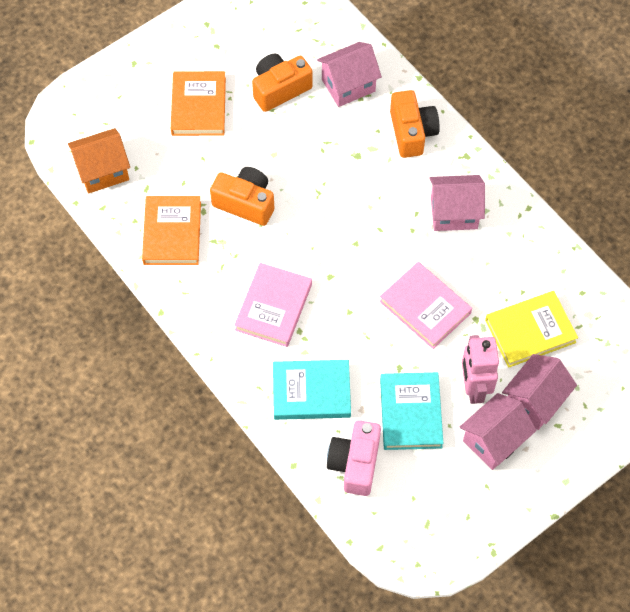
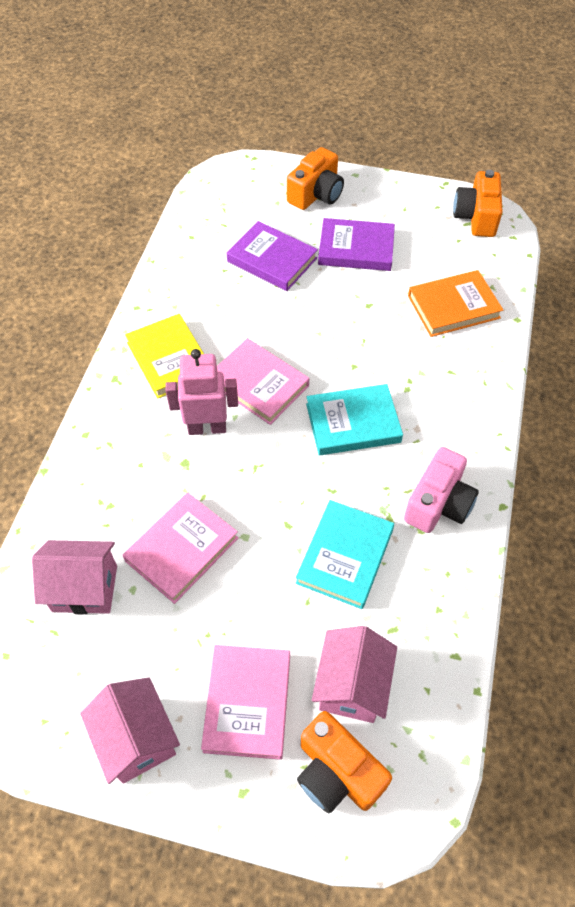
orange book: [142,196,201,265] [171,71,226,136] = 2 -> [408,270,503,337] = 1
orange house: [68,128,130,193] = 1 -> none = 0
pink book: [234,263,312,347] [380,262,472,349] = 2 -> [122,493,238,604] [201,645,290,760] [217,338,309,425] = 3
pink house: [317,42,382,107] [429,175,485,231] [460,393,537,470] [502,354,577,430] = 4 -> [32,540,117,614] [80,677,180,784] [312,626,397,723] = 3
purple book: none = 0 -> [227,221,318,291] [318,218,395,271] = 2

